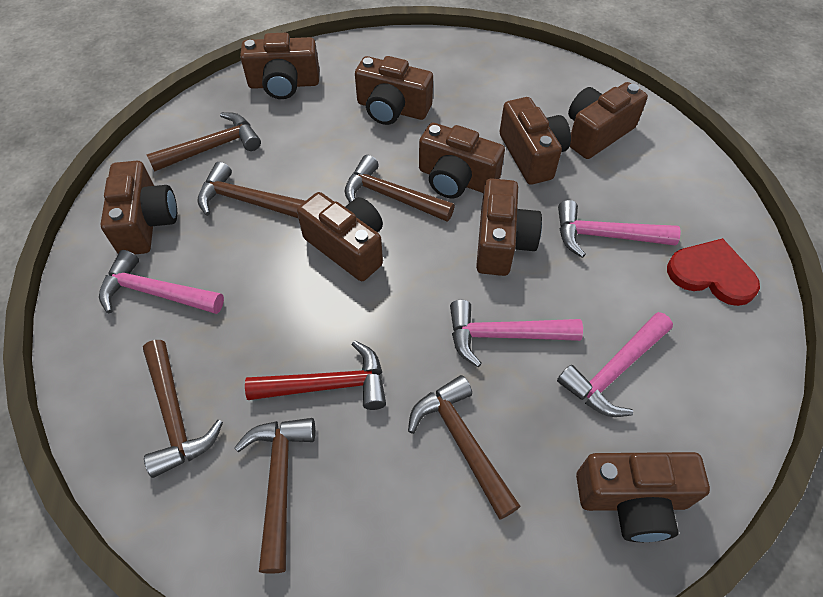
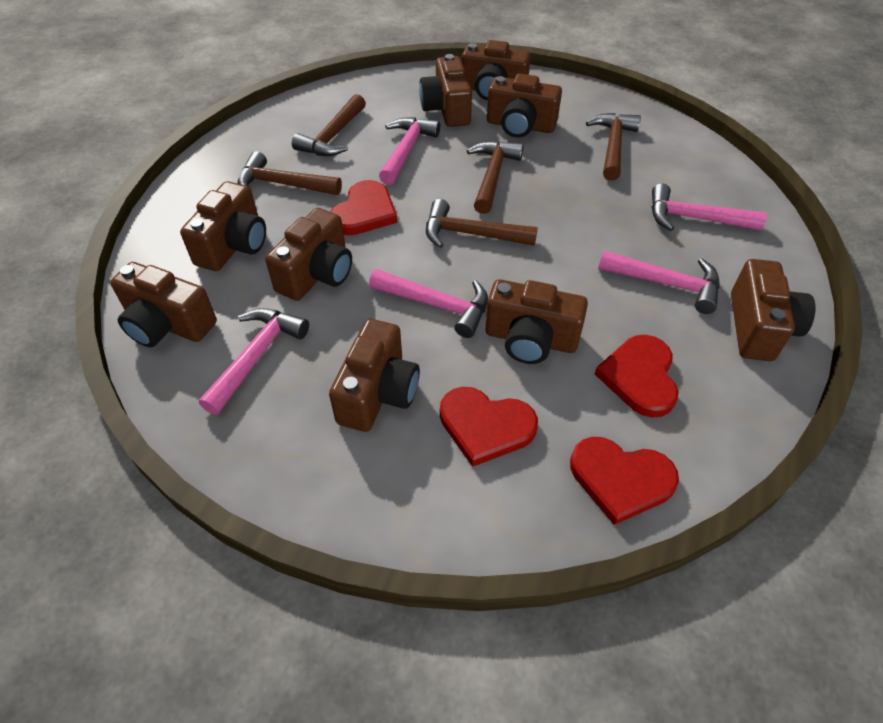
brown hammer: [143,340,223,478] [147,112,261,172] [197,162,305,218] [234,418,315,574] [345,155,455,222] [408,375,520,520] = 6 -> [238,151,342,195] [292,94,366,156] [426,199,538,248] [467,141,524,214] [586,113,641,181] = 5
pink hammer: [99,250,224,314] [450,300,583,367] [557,312,673,417] [558,200,681,258] = 4 -> [199,308,309,415] [369,269,488,338] [379,117,440,185] [598,250,720,314] [651,183,767,231] = 5
red hammer: [245,340,386,410] = 1 -> none = 0
red heart: [667,238,760,306] = 1 -> [330,180,397,235] [440,387,538,467] [570,437,679,525] [595,335,678,418] = 4

